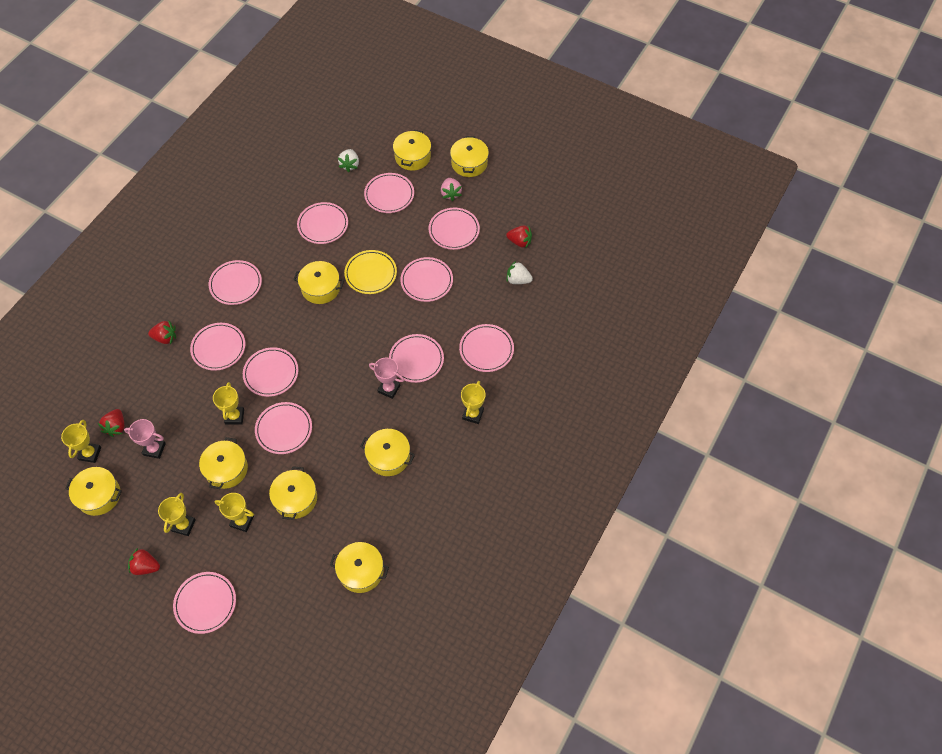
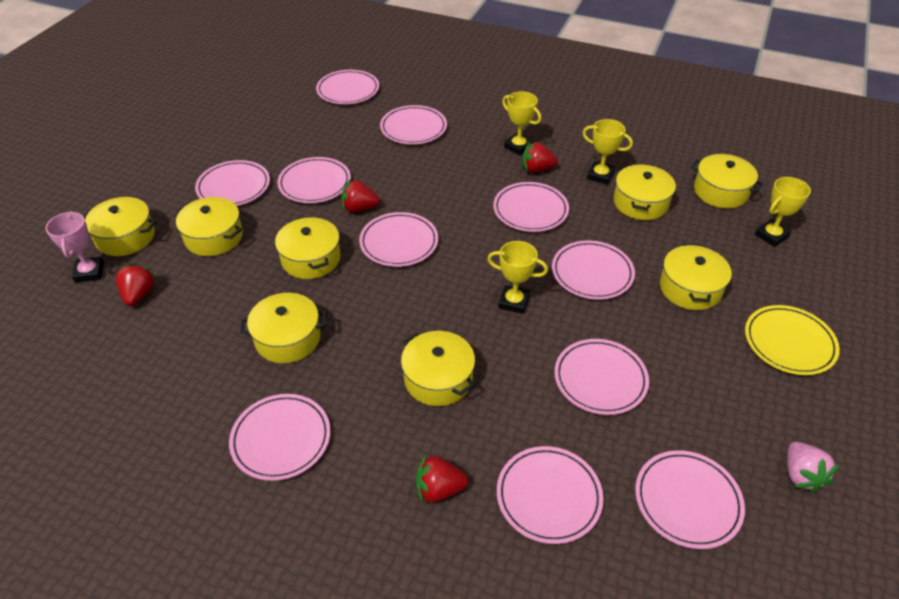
pink trophy: [124,419,166,459] [369,357,404,399] = 2 -> [46,211,104,283] = 1
white strawberry: [338,149,359,172] [507,260,533,284] = 2 -> none = 0
yellow trophy: [61,420,101,463] [158,493,196,536] [213,382,244,425] [215,493,254,532] [461,381,486,424] = 5 -> [487,241,548,314] [502,91,541,155] [583,119,633,185] [755,177,811,247] = 4

